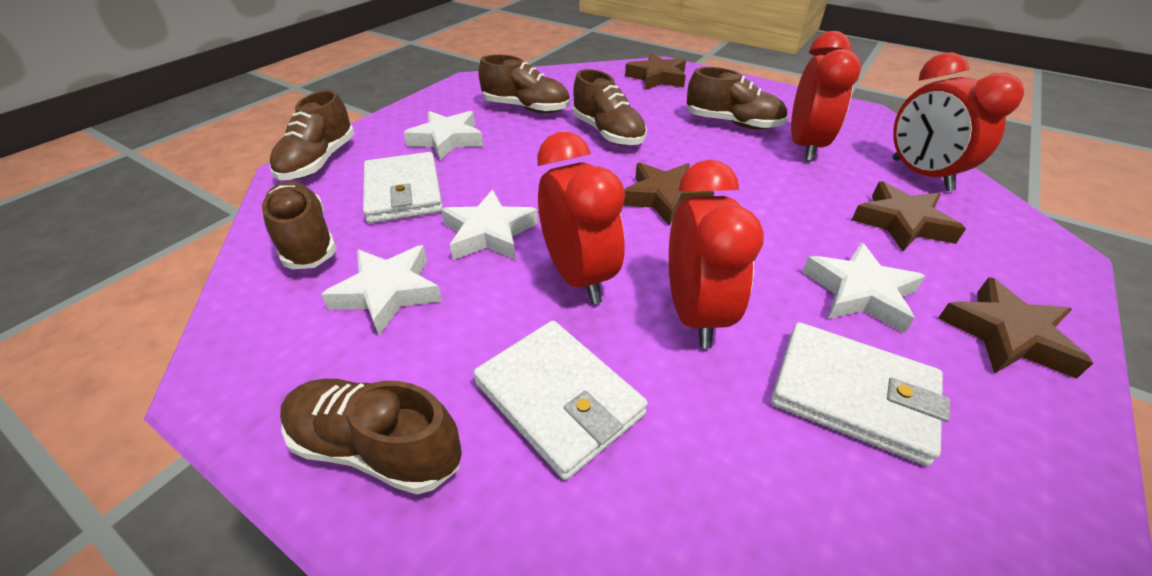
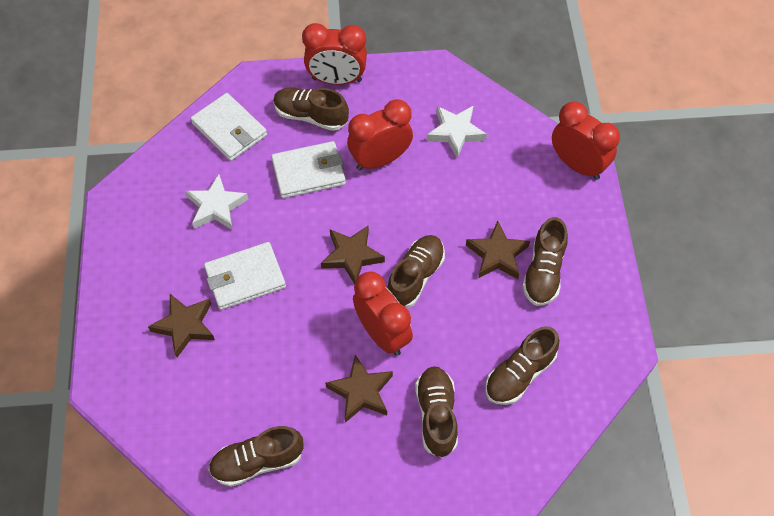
white star: [321,245,442,335] [403,111,483,160] [441,190,538,260] [803,242,925,334] = 4 -> [185,174,249,230] [427,106,487,158] = 2

